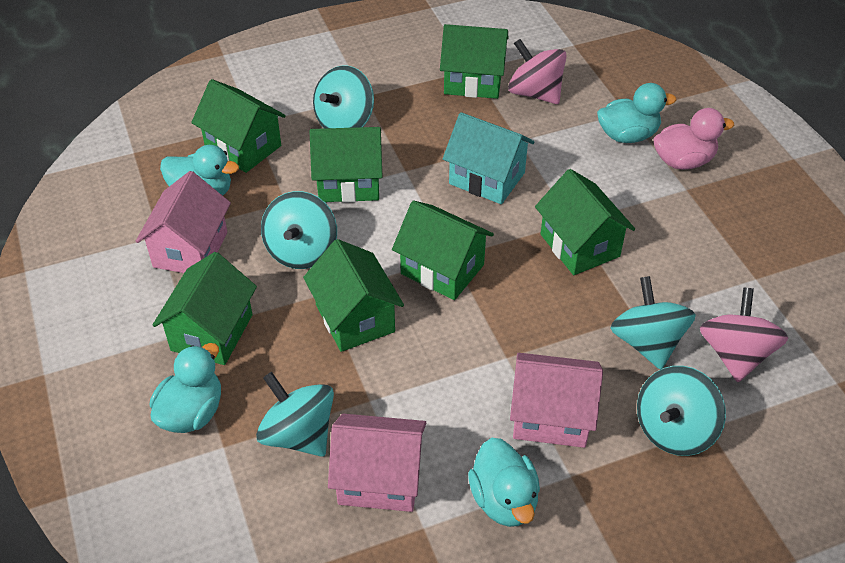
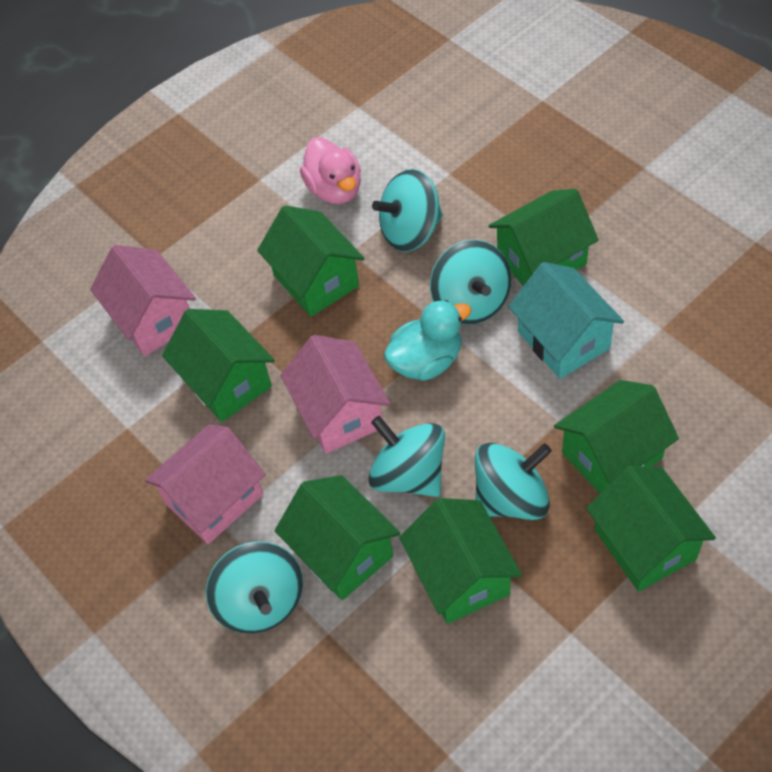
pink spinning top: [508,39,567,104] [700,288,788,382] = 2 -> none = 0
turquoise duck: [150,343,221,433] [160,145,239,196] [468,438,540,527] [597,83,676,143] = 4 -> [384,300,471,381] = 1

